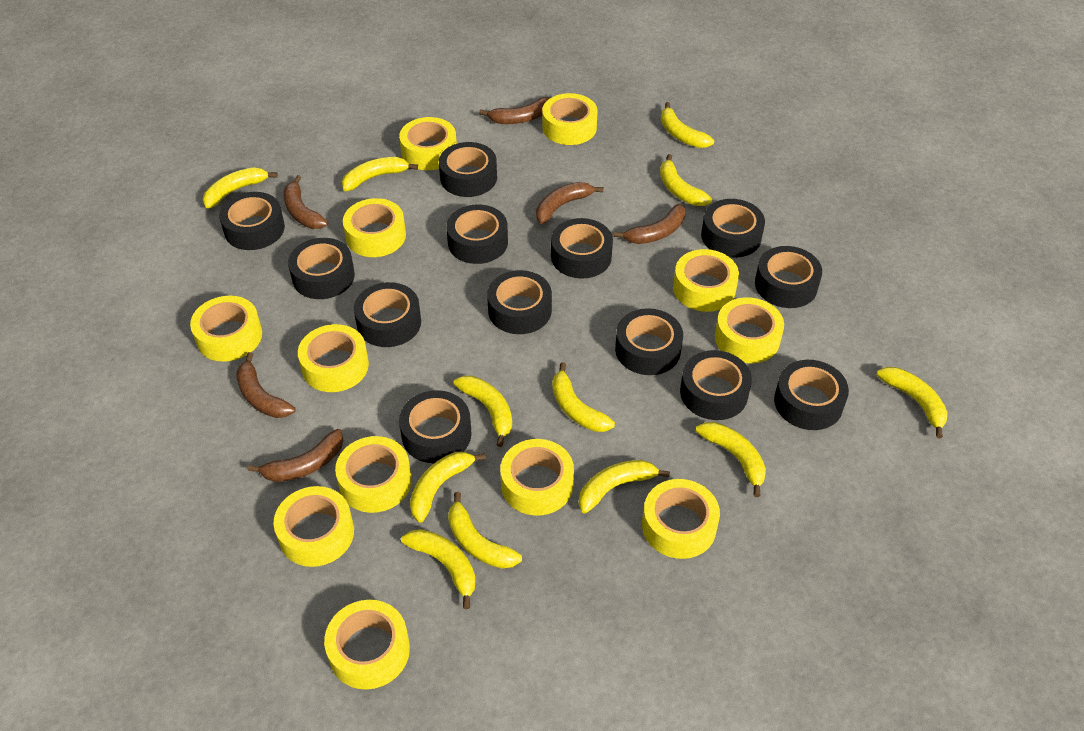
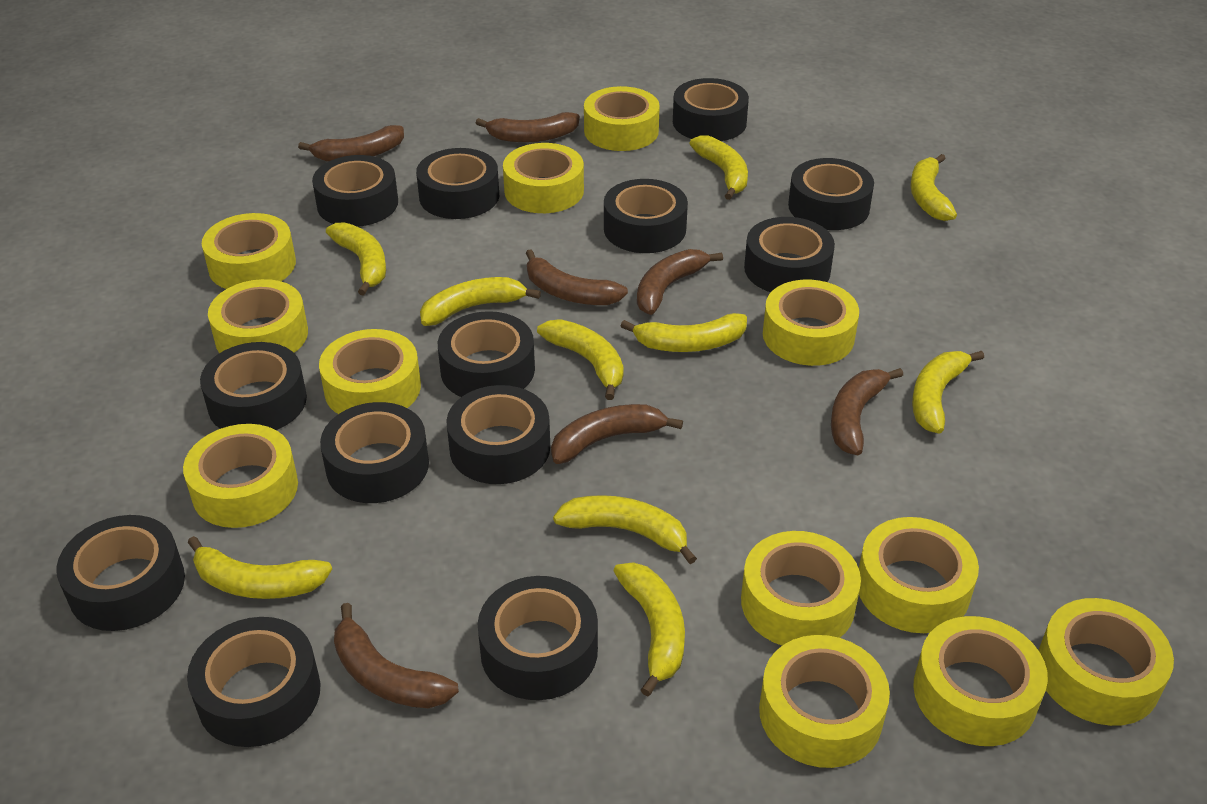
brown banana: [236,352,296,418] [248,429,344,482] [283,175,328,229] [479,97,550,124] [536,182,603,224] [614,204,685,244] = 6 -> [298,125,404,162] [334,603,459,708] [476,112,580,143] [526,249,628,305] [551,404,683,464] [637,249,723,315] [831,368,903,455] = 7
yellow banana: [203,167,278,209] [342,157,418,191] [401,529,476,609] [410,452,486,523] [448,492,522,569] [453,376,512,447] [552,362,615,432] [579,460,670,514] [660,154,712,206] [661,102,714,148] [696,422,766,497] [877,367,948,438] = 12 -> [188,536,332,599] [326,223,386,296] [420,277,541,326] [537,319,623,400] [553,495,697,564] [614,562,685,696] [621,313,747,352] [689,135,748,200] [911,154,957,221] [912,351,984,434] = 10

